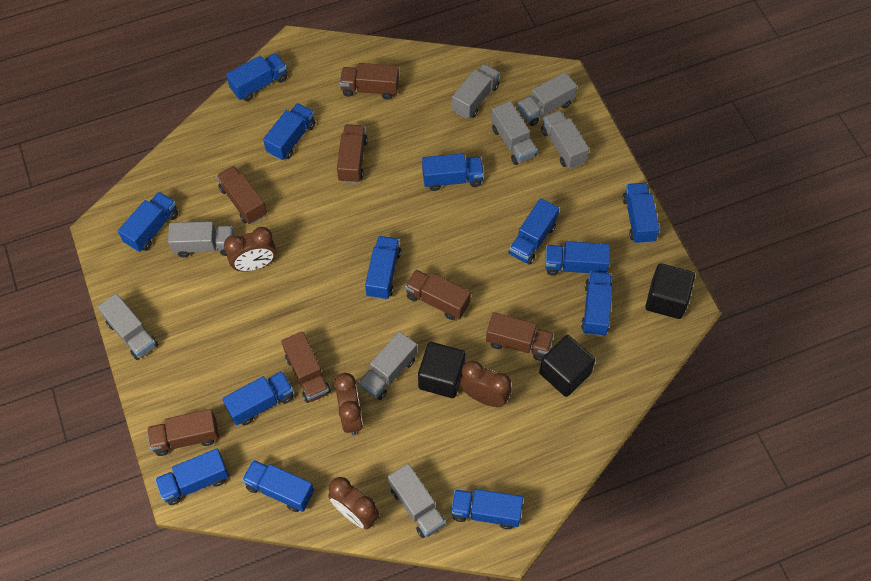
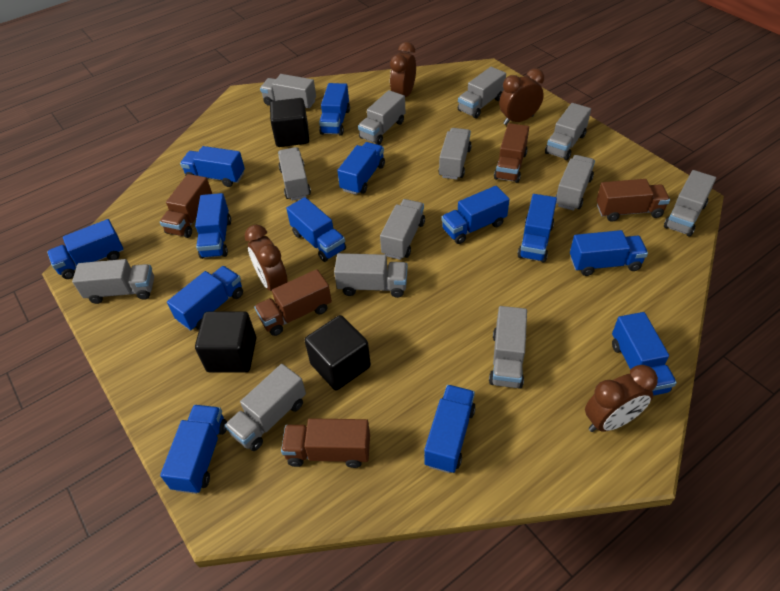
brown truck: [147,409,219,456] [216,166,267,224] [282,331,331,403] [337,124,367,183] [340,63,399,100] [405,270,471,320] [486,312,554,361] = 7 -> [160,174,212,238] [254,269,332,336] [281,418,370,468] [494,123,529,183] [596,179,670,222] = 5
grey truck: [98,293,158,360] [168,221,234,257] [358,331,417,400] [388,463,446,538] [452,64,500,119] [491,101,537,165] [517,72,577,126] [541,110,589,169] = 8 -> [72,259,154,304] [225,364,306,451] [260,74,316,108] [278,147,311,201] [334,253,408,298] [358,90,405,145] [380,199,425,260] [438,128,472,180] [458,67,506,118] [489,306,527,389] [545,103,591,160] [555,155,595,211] [664,170,716,236] = 13

